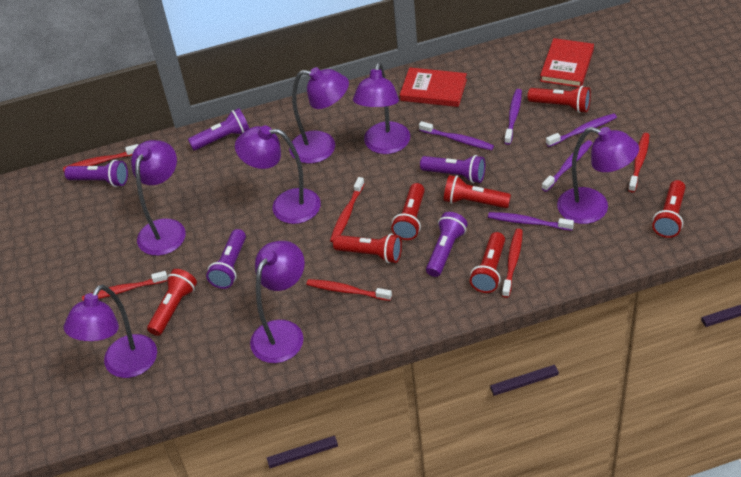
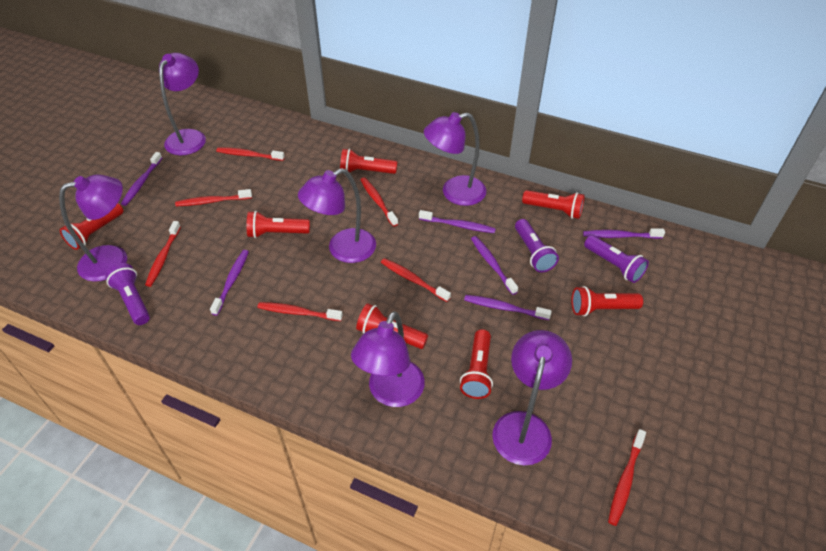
purple flashlight: [64,160,128,187] [188,108,249,150] [206,229,246,289] [420,155,485,183] [426,212,468,277] = 5 -> [105,263,150,325] [515,219,559,272] [584,235,649,283] = 3
purple lamp: [64,285,157,378] [131,140,186,256] [235,126,321,224] [250,241,305,363] [289,67,349,164] [353,62,410,154] [557,127,639,224] = 7 -> [59,175,127,282] [159,53,206,156] [298,168,376,263] [351,311,425,407] [424,112,486,206] [492,330,572,465] = 6
purple toothbrush: [419,121,494,150] [488,212,574,231] [504,89,522,145] [542,140,593,192] [546,113,617,147] = 5 -> [121,152,162,206] [210,250,249,316] [419,210,496,233] [464,295,552,320] [471,236,518,295] [583,228,665,239] = 6
red book: [400,67,467,107] [540,38,594,87] = 2 -> none = 0
red toothbrush: [63,144,138,172] [82,271,167,301] [307,279,392,301] [330,177,365,243] [502,229,523,298] [628,133,650,193] = 6 -> [145,221,181,287] [175,189,252,206] [216,147,285,161] [257,302,343,321] [360,177,398,227] [381,258,451,302] [608,429,646,526] = 7

